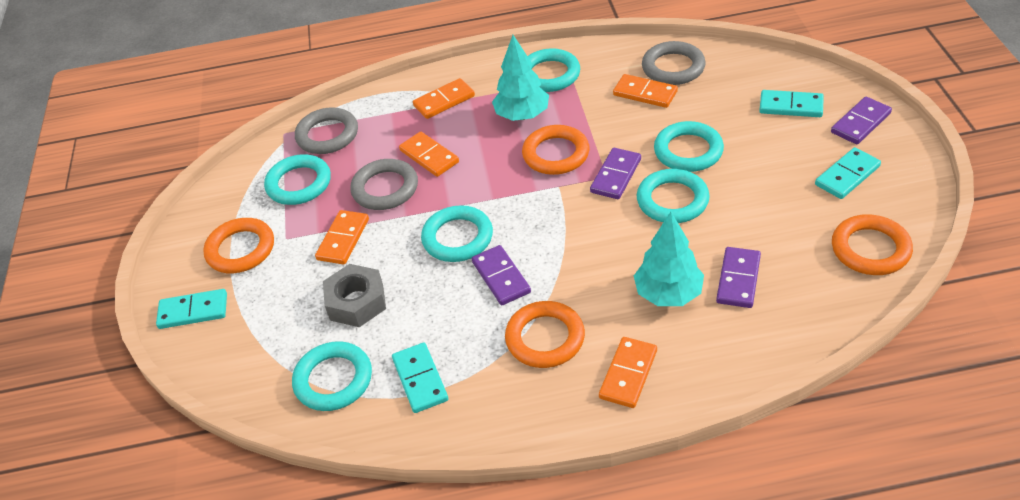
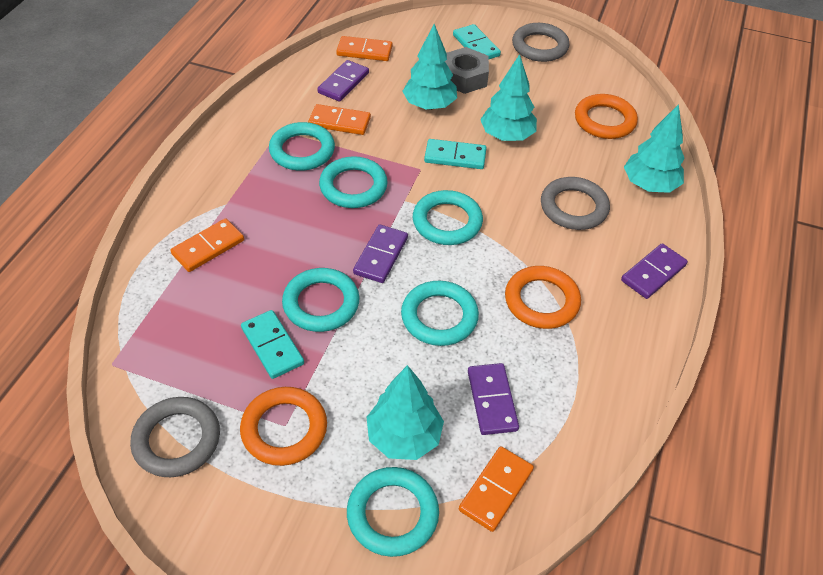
orange domino: [315,210,369,265] [399,132,459,177] [413,78,475,119] [599,337,657,408] [613,74,678,108] = 5 -> [170,218,244,272] [308,104,371,135] [336,36,393,61] [459,446,534,532] = 4
orange ring: [203,218,274,273] [505,301,585,368] [522,125,590,175] [832,214,913,275] = 4 -> [240,387,327,466] [505,266,581,329] [575,94,638,139] = 3
turquoise domino: [156,289,227,329] [392,343,448,413] [759,90,824,117] [815,147,881,199] = 4 -> [241,310,304,379] [424,139,487,169] [453,24,501,59] = 3
turquoise tree: [492,35,549,121] [634,212,704,306] = 2 -> [367,365,444,460] [402,24,457,110] [480,54,537,141] [624,104,685,193] = 4

